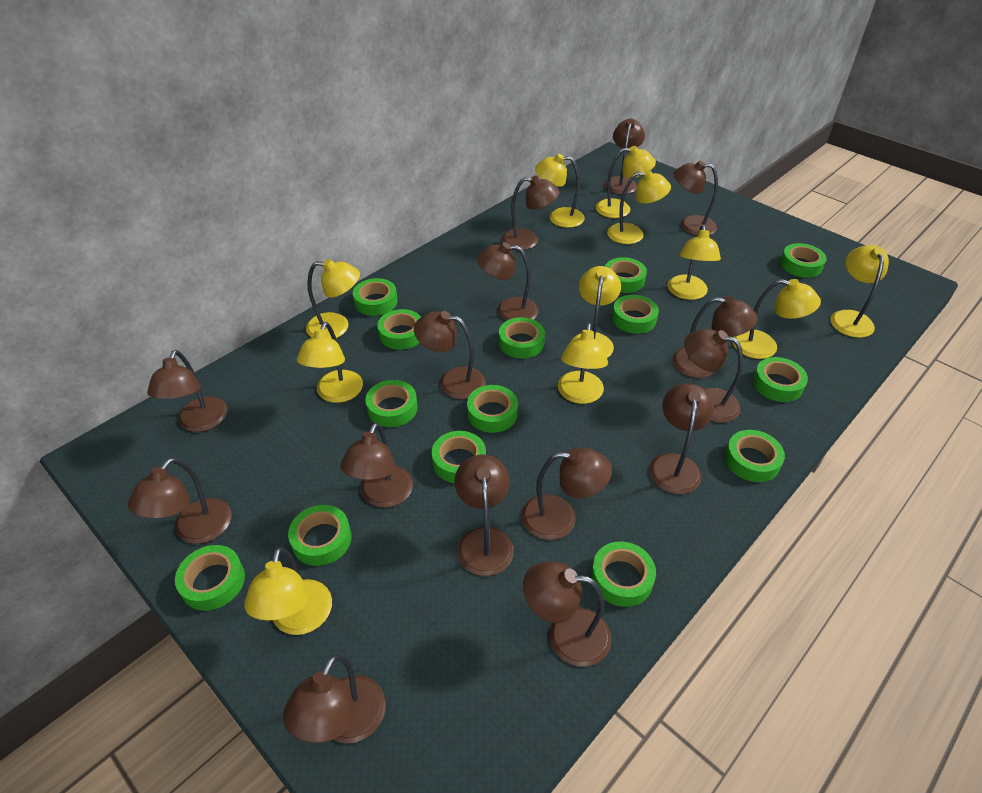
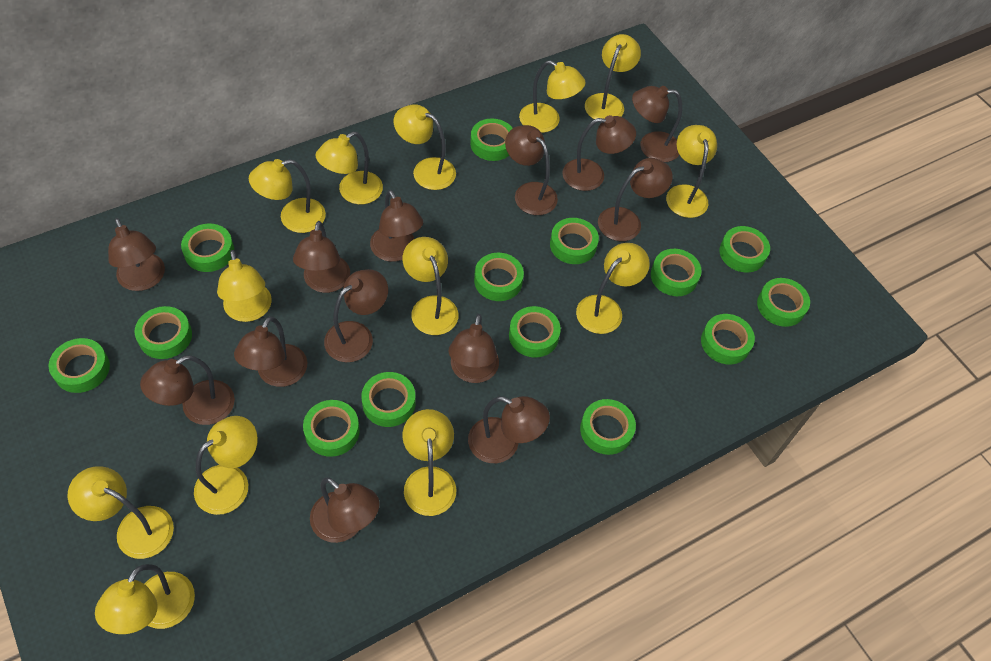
brown lamp: [128,458,232,544] [147,350,228,432] [283,654,386,744] [340,422,413,508] [414,311,486,399] [455,455,514,576] [477,242,539,321] [502,176,560,250] [521,448,612,540] [523,562,611,667] [604,118,645,194] [649,383,714,494] [672,296,758,378] [673,161,718,236] [684,329,743,423] = 15 -> [108,218,165,291] [140,355,235,425] [234,317,307,387] [293,221,350,293] [310,477,380,543] [324,269,388,362] [370,190,423,262] [448,314,499,383] [468,396,550,463] [505,125,558,215] [562,115,636,191] [598,158,673,241] [632,86,682,162] = 13
yellow lamp: [244,547,332,635] [297,322,363,403] [306,259,360,338] [535,154,585,228] [558,323,608,404] [571,266,621,358] [596,146,656,218] [607,170,671,244] [667,225,721,300] [733,279,821,359] [830,245,889,338] = 11 -> [67,466,174,559] [95,564,195,634] [194,416,258,515] [217,250,272,322] [249,159,326,233] [316,132,383,204] [394,104,456,190] [402,237,458,335] [402,409,457,516] [519,60,586,133] [576,243,650,334] [585,34,641,119] [666,125,717,218] = 13

